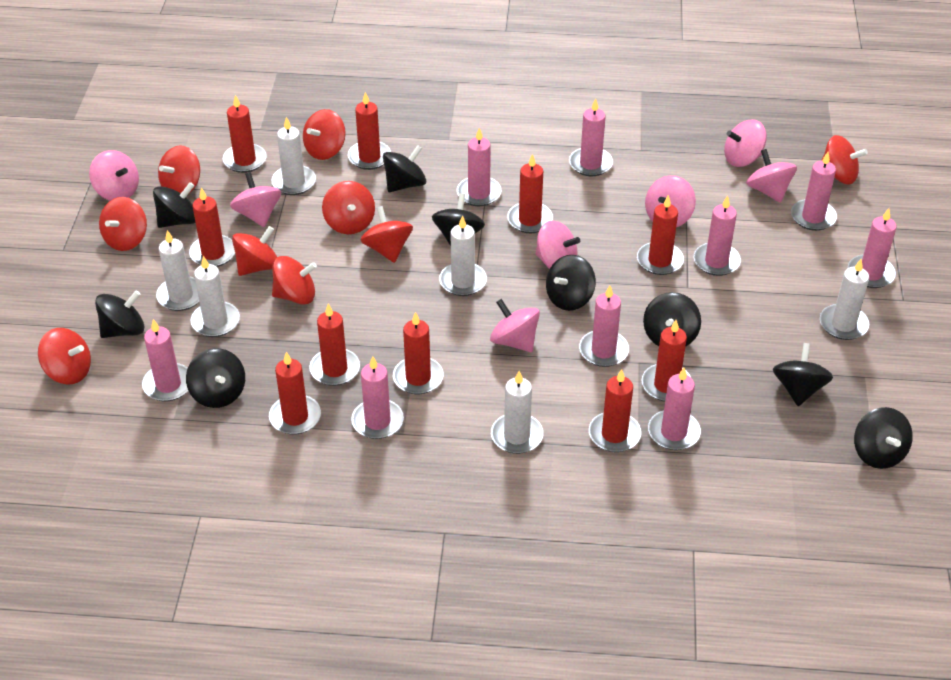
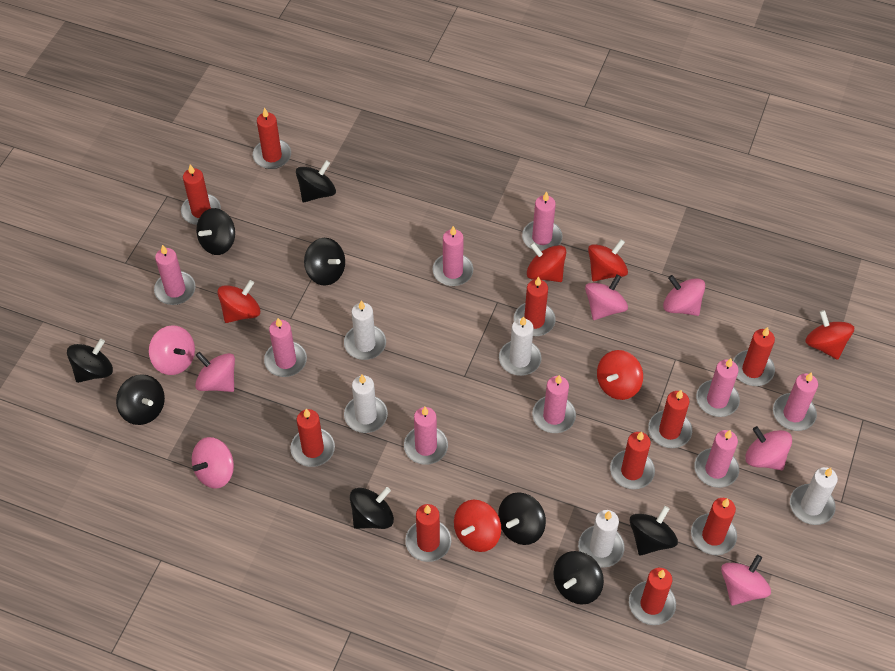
red spinning top: [38,328,91,385] [99,197,147,251] [158,145,200,193] [232,226,277,276] [272,256,317,305] [303,109,346,160] [322,181,375,234] [360,206,413,263] [821,135,868,185] = 9 -> [218,280,260,323] [454,500,501,552] [527,242,566,282] [588,239,628,281] [597,350,643,400] [805,310,854,360] = 6
white candle: [156,230,199,311] [190,256,240,337] [271,117,316,195] [439,215,487,296] [491,371,543,454] [820,259,869,340] = 6 -> [344,300,386,360] [344,375,388,433] [499,316,542,376] [578,510,625,568] [790,467,838,525] = 5

